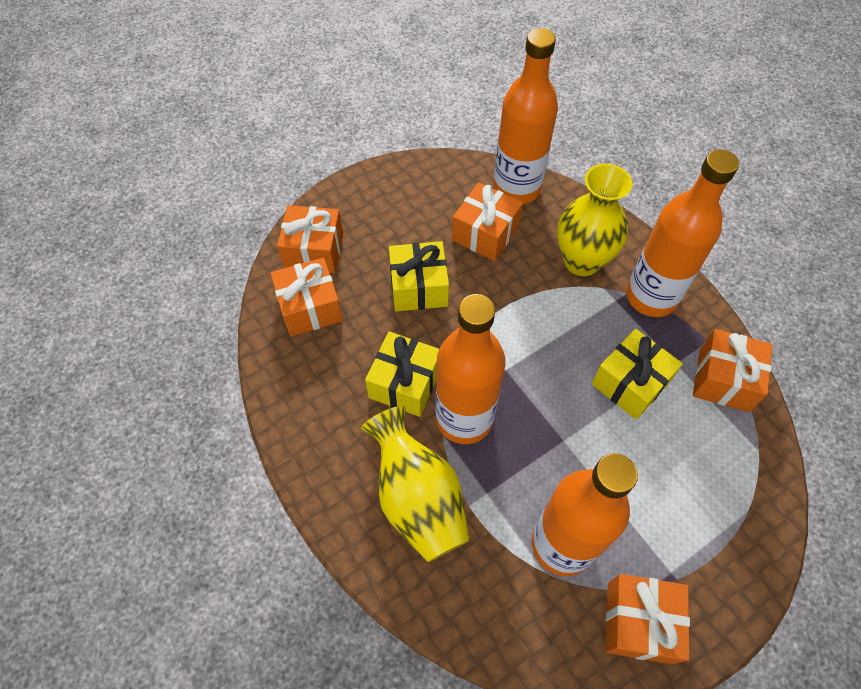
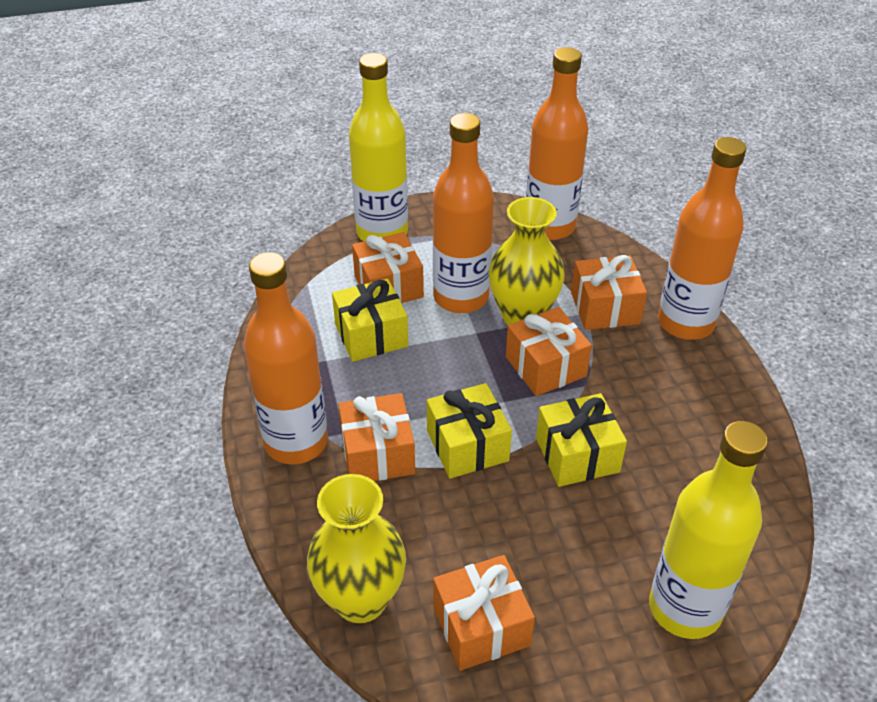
yellow bottle: none = 0 -> [349,53,408,241] [649,421,768,639] = 2

